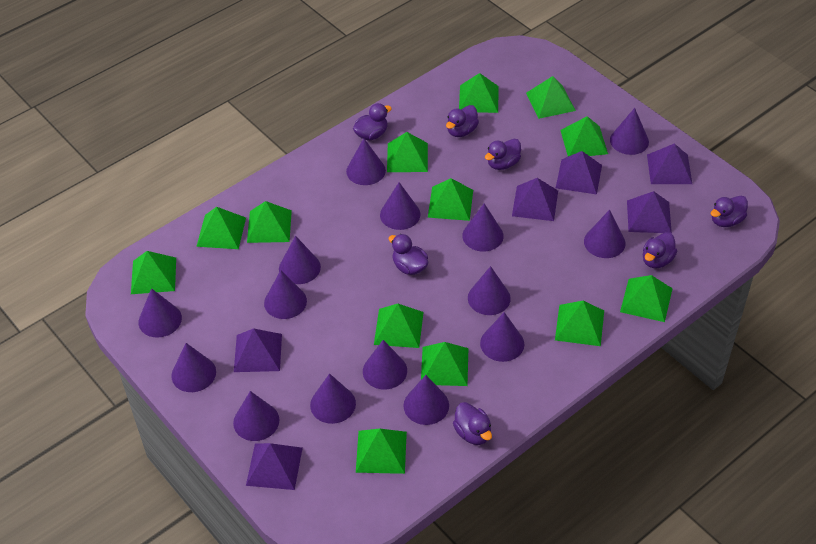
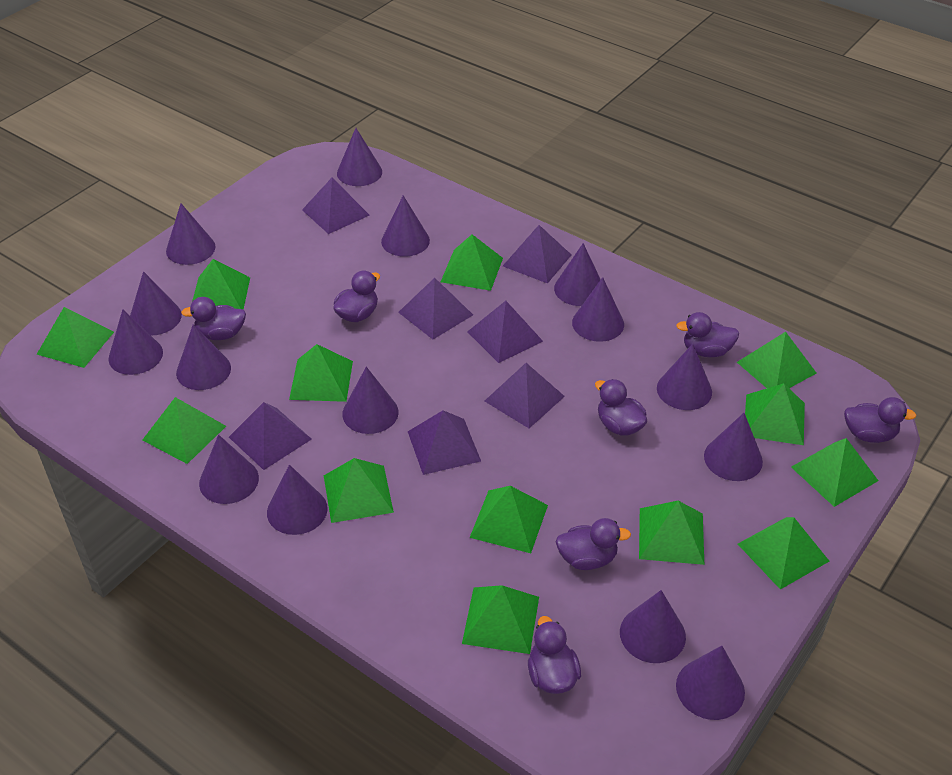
purple pyramid: [234,328,282,372] [246,443,303,490] [512,178,558,221] [556,151,602,194] [627,191,672,234] [647,143,692,184] = 6 -> [229,402,311,470] [302,178,369,234] [398,278,473,339] [408,410,481,475] [467,301,543,363] [485,363,565,428] [503,225,571,284] = 7

